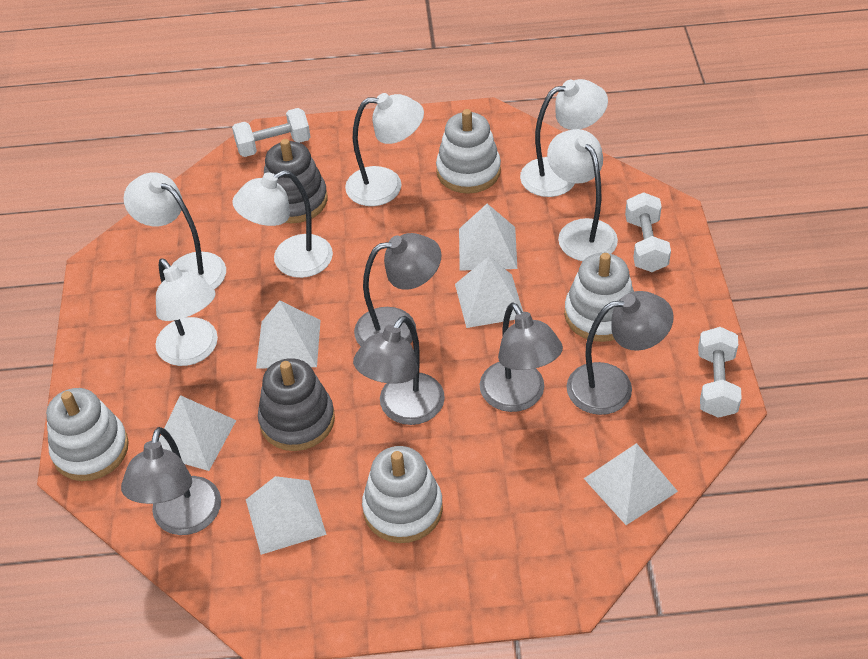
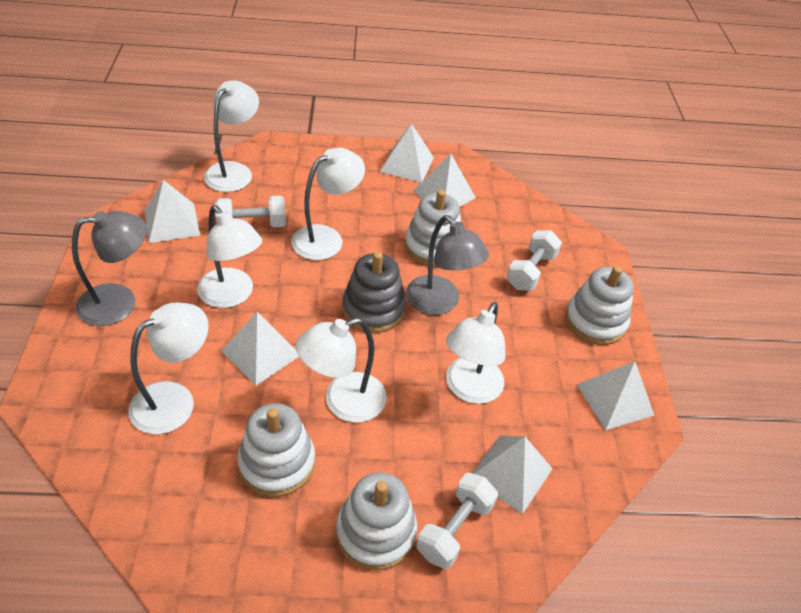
grey lamp: [121,427,221,535] [353,316,445,425] [354,233,442,346] [480,302,563,412] [566,291,674,415] = 5 -> [72,211,147,326] [406,215,489,315] = 2
grey stacking toy: [258,358,335,451] [264,139,328,223] = 2 -> [343,252,406,333] = 1

